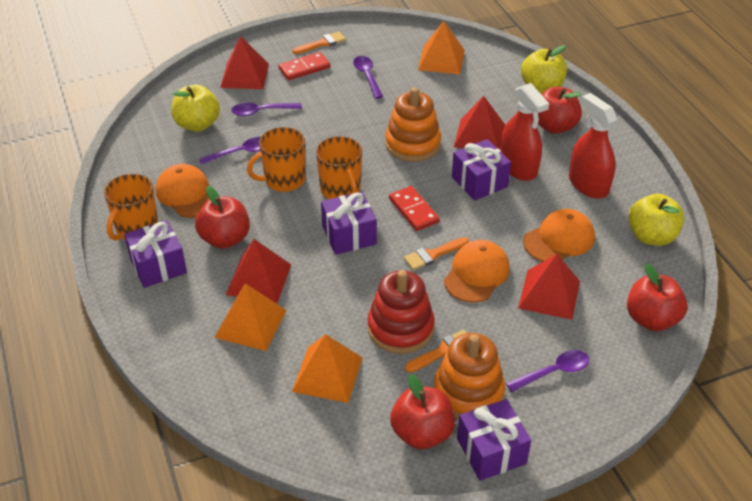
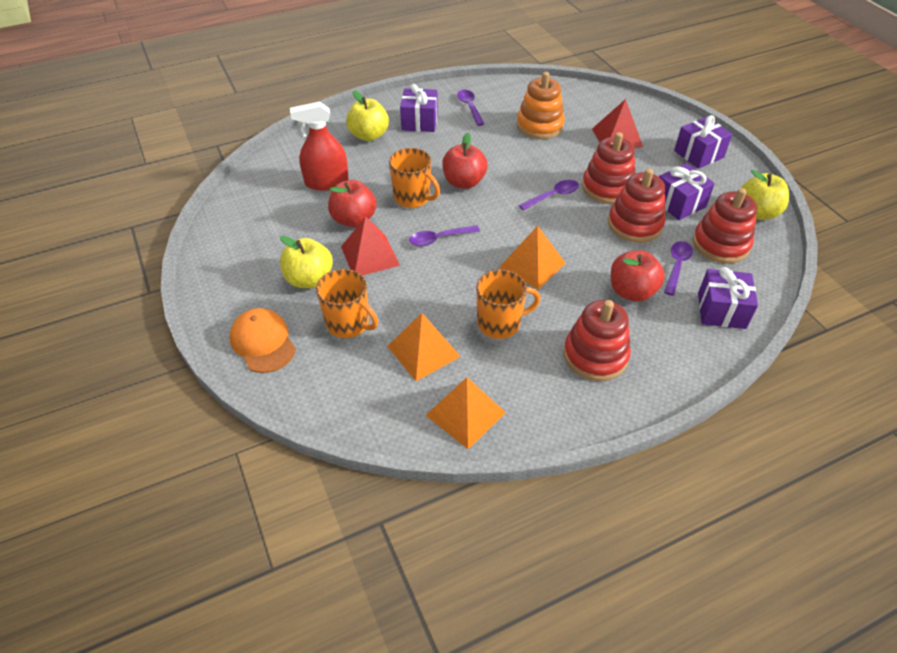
orange brush: [292,31,346,54] [404,237,469,270] [405,330,466,372] = 3 -> none = 0
orange cap: [156,164,209,218] [444,240,510,303] [523,209,595,262] = 3 -> [230,308,296,373] = 1
orange stacking toy: [385,87,441,162] [434,333,505,419] = 2 -> [517,72,565,139] = 1
red apple: [195,186,250,249] [390,374,455,449] [538,87,582,134] [627,263,687,331] = 4 -> [328,180,376,227] [442,133,488,189] [611,250,665,302] = 3
red domino: [278,52,330,80] [389,186,440,231] = 2 -> none = 0
red pyramid: [220,36,269,89] [226,239,291,303] [454,96,505,150] [518,254,580,320] = 4 -> [341,216,400,276] [592,99,643,148] = 2
red spray bottle: [501,83,549,181] [569,93,617,199] = 2 -> [290,101,349,191] = 1
red stacking toy: [367,270,435,354] = 1 -> [563,300,631,381] [582,132,636,204] [608,169,665,243] [693,188,757,264] = 4

